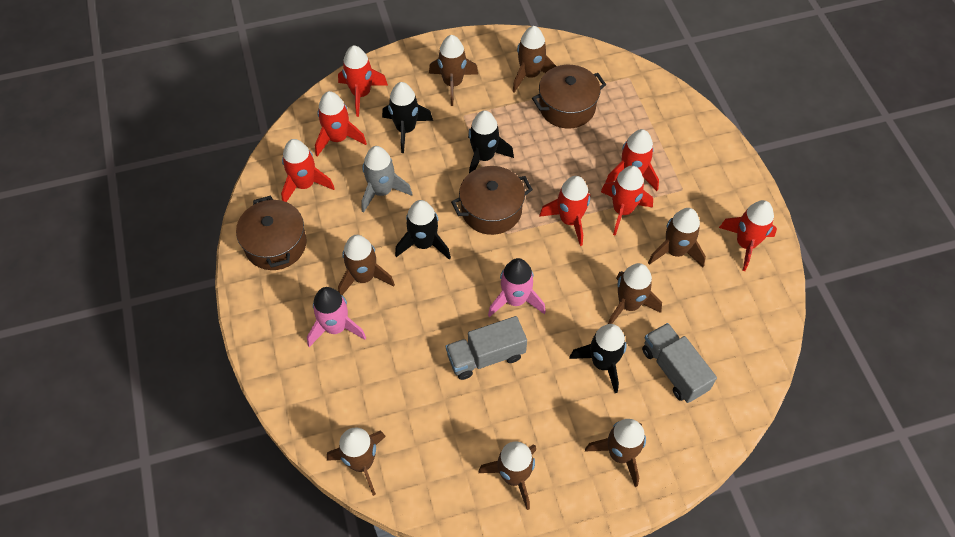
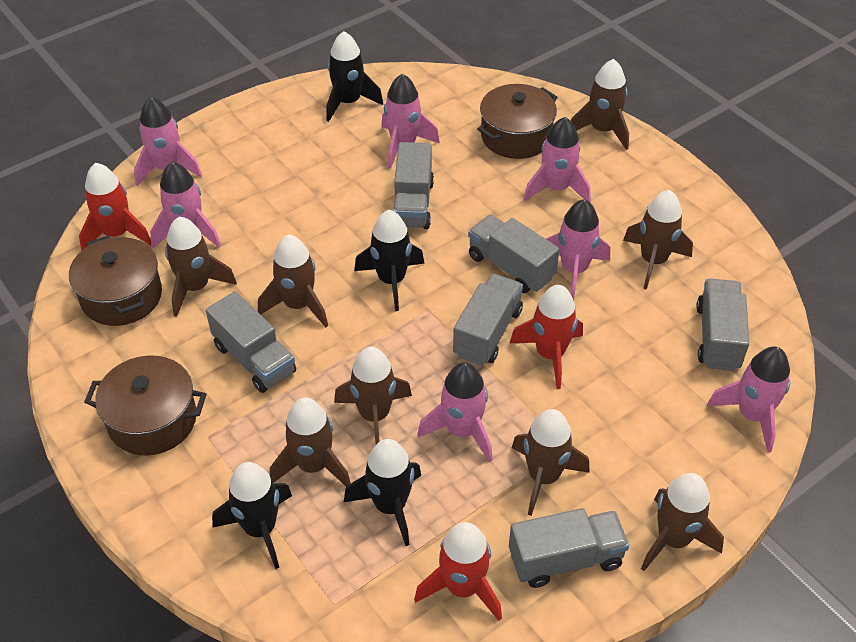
grey rocket: [361,146,412,213] = 1 -> none = 0
grey truck: [446,316,527,380] [642,323,717,403] = 2 -> [206,291,296,393] [393,142,434,229] [453,274,523,365] [468,215,560,293] [509,508,629,588] [696,278,749,371] = 6
pink rocket: [307,287,366,347] [488,258,546,317] = 2 -> [134,97,202,186] [150,162,221,248] [381,74,440,168] [417,362,492,462] [523,117,591,202] [546,199,610,300] [707,346,790,453] = 7
red rocket: [281,139,335,202] [315,91,367,157] [338,45,388,117] [539,176,590,246] [601,165,653,236] [605,129,659,191] [719,200,777,271] = 7 -> [79,163,151,251] [414,522,502,621] [510,285,583,389] = 3

